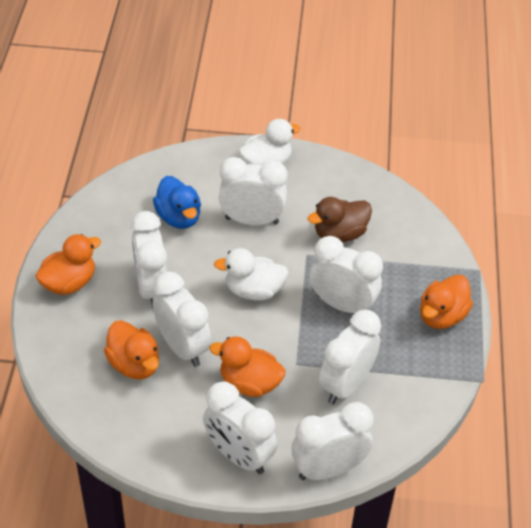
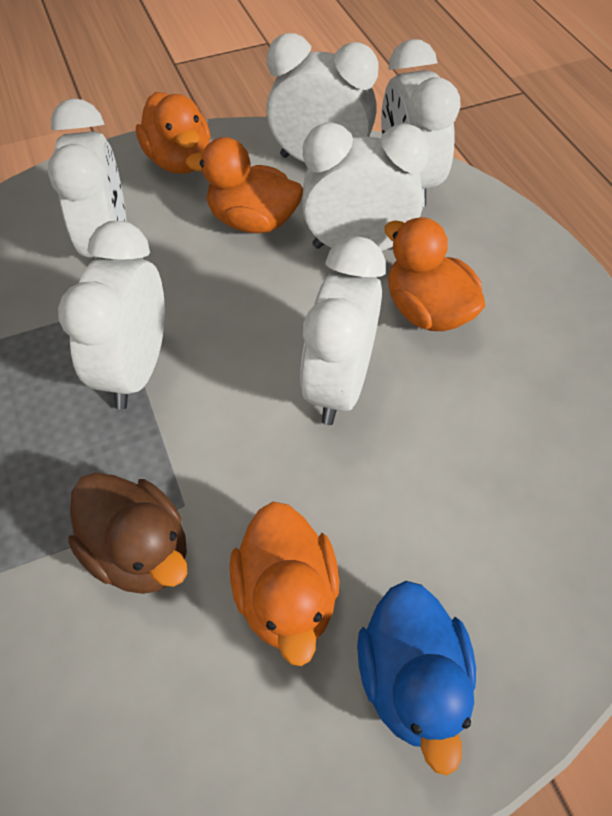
white clock: [131,211,167,308] [153,272,211,367] [203,381,277,474] [219,157,287,225] [291,402,373,480] [310,236,383,313] [319,310,381,404] = 7 -> [48,98,127,258] [58,221,165,410] [266,33,379,162] [300,236,386,425] [302,122,430,251] [381,39,460,207] = 6
white duck: [214,248,289,301] [239,119,300,165] = 2 -> none = 0

